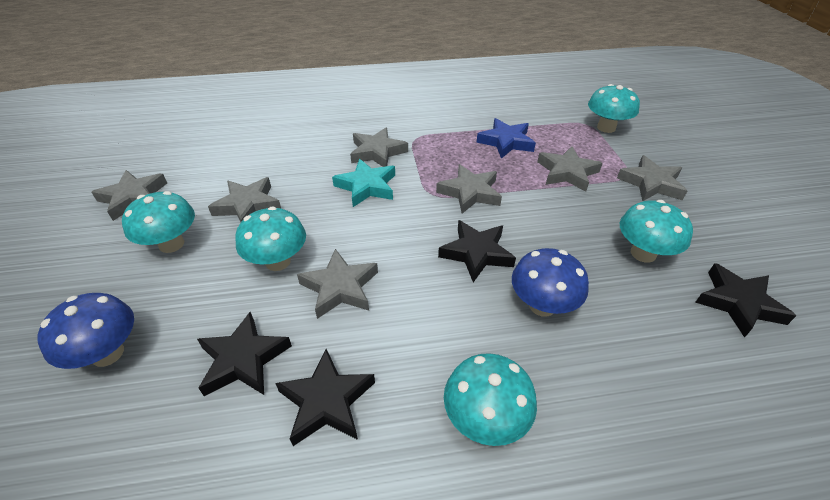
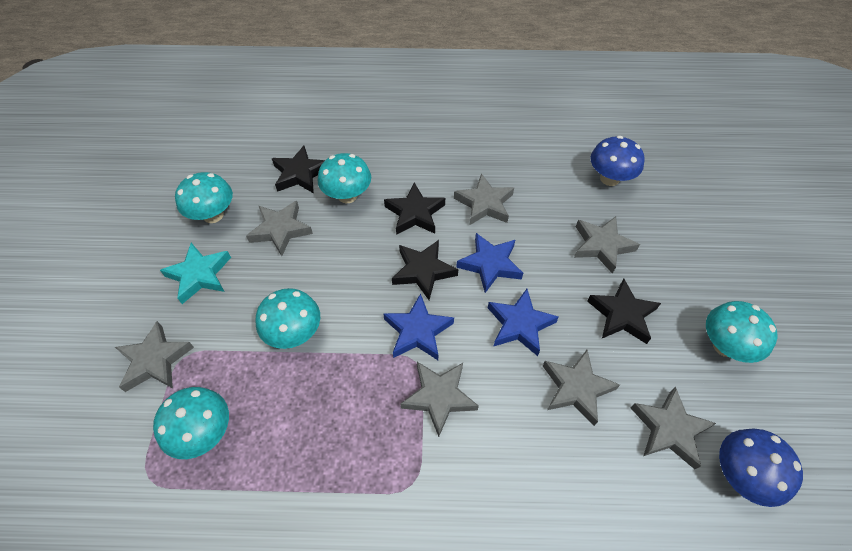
blue star: [476,118,536,159] = 1 -> [383,293,454,360] [456,233,523,293] [488,289,559,356] = 3

